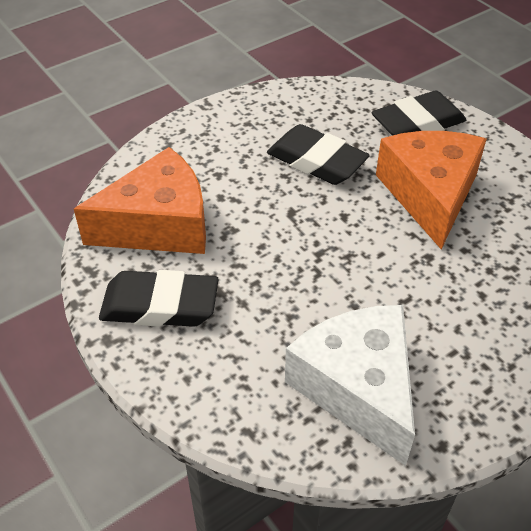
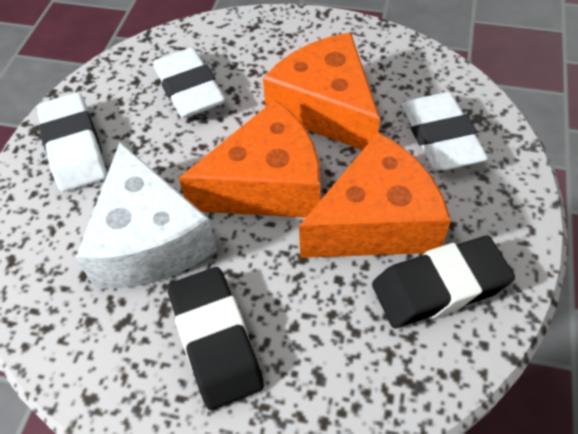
black eraser: [99,270,219,327] [267,124,370,185] [372,91,466,136] = 3 -> [167,267,264,410] [372,236,515,328] = 2
orange cheese: [74,147,206,254] [376,131,486,249] = 2 -> [179,100,321,218] [263,32,380,150] [299,132,451,258] = 3
white eraser: none = 0 -> [37,93,107,192] [153,47,225,118] [402,92,488,171] = 3

